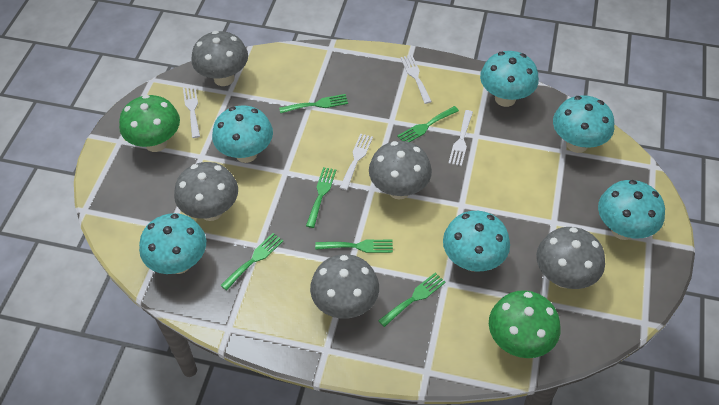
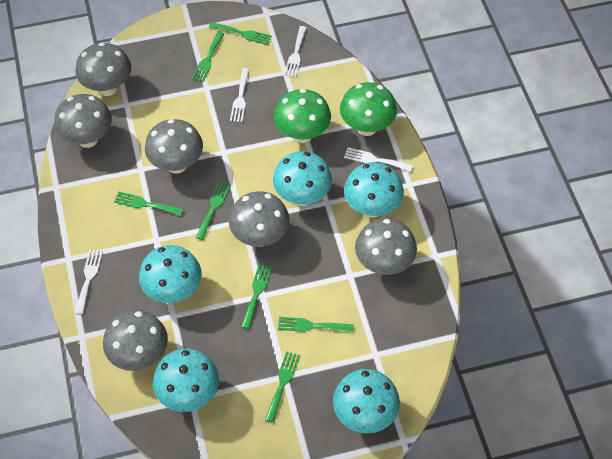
green fork: [221,233,283,290] [279,94,348,113] [306,167,336,228] [315,240,393,253] [378,272,446,327] [397,106,459,142] = 6 -> [114,191,184,216] [192,32,224,82] [196,181,231,240] [209,22,272,45] [241,264,272,329] [265,351,300,423] [278,317,354,332] = 7
grey mushroom: [174,162,238,221] [191,31,248,86] [310,254,379,319] [369,141,432,200] [536,227,605,289] = 5 -> [54,94,112,148] [75,42,131,96] [103,310,168,371] [145,119,203,173] [229,191,290,247] [355,218,417,275] = 6
turquoise mushroom: [139,213,206,274] [212,105,273,163] [443,211,510,271] [480,51,539,107] [553,95,614,153] [598,180,665,240] = 6 -> [139,245,202,303] [153,349,219,412] [273,151,332,206] [333,369,400,433] [344,162,404,217] = 5

